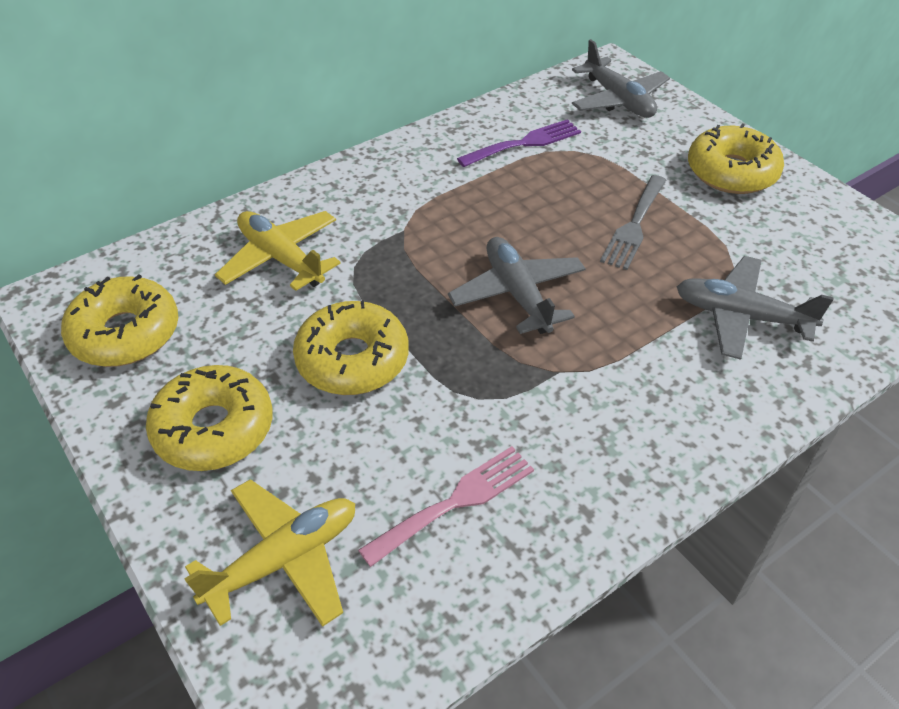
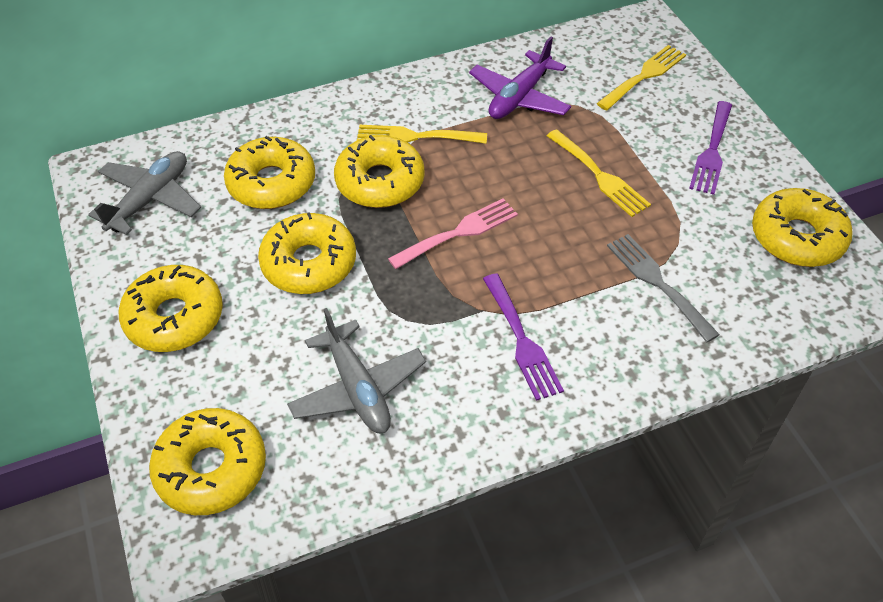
grey plane: [448,237,586,334] [572,39,670,118] [677,256,834,360] = 3 -> [88,151,201,235] [287,308,426,433] = 2
purple fork: [457,119,581,167] = 1 -> [483,273,564,401] [689,101,732,195] = 2
purple plane: none = 0 -> [469,36,571,119] = 1
yellow donut: [61,274,178,367] [146,365,273,471] [293,300,409,395] [688,123,784,194] = 4 -> [119,265,223,352] [149,408,266,515] [224,136,315,209] [258,212,356,294] [334,135,425,208] [752,188,853,267] = 6
yellow fork: none = 0 -> [357,125,487,144] [547,129,651,217] [597,45,686,111] = 3
yellow plane: [184,479,355,627] [215,211,341,291] = 2 -> none = 0

